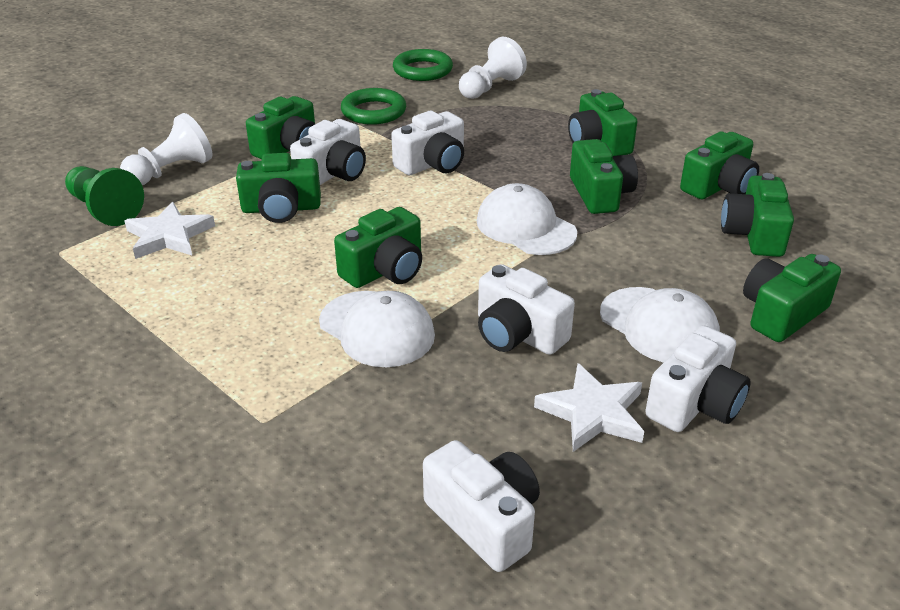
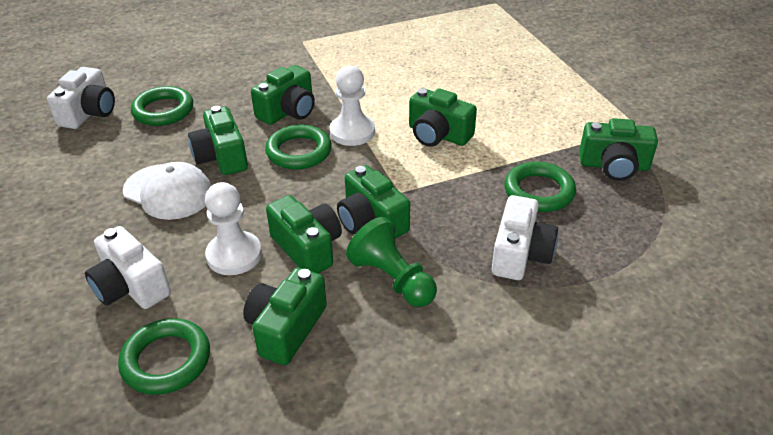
green camera: [236,153,321,223] [246,96,315,159] [334,207,422,288] [568,89,637,156] [570,139,638,214] [680,131,759,199] [721,173,794,257] [743,254,841,342] = 8 -> [188,106,248,175] [243,267,327,365] [251,65,315,125] [266,195,342,273] [337,165,410,239] [409,88,477,147] [579,118,658,181] = 7
green ring: [341,88,406,125] [393,49,453,81] = 2 -> [118,318,210,395] [131,86,193,126] [265,125,332,170] [504,162,576,212] = 4
white camera: [290,119,366,185] [391,111,464,175] [423,440,540,572] [478,264,575,355] [645,325,751,432] = 5 -> [47,67,115,129] [85,226,171,309] [492,195,558,280] = 3
white cap: [319,291,435,367] [477,183,577,255] [600,287,720,363] = 3 -> [123,162,211,220] = 1
white star: [124,202,215,259] [534,363,644,452] = 2 -> none = 0

